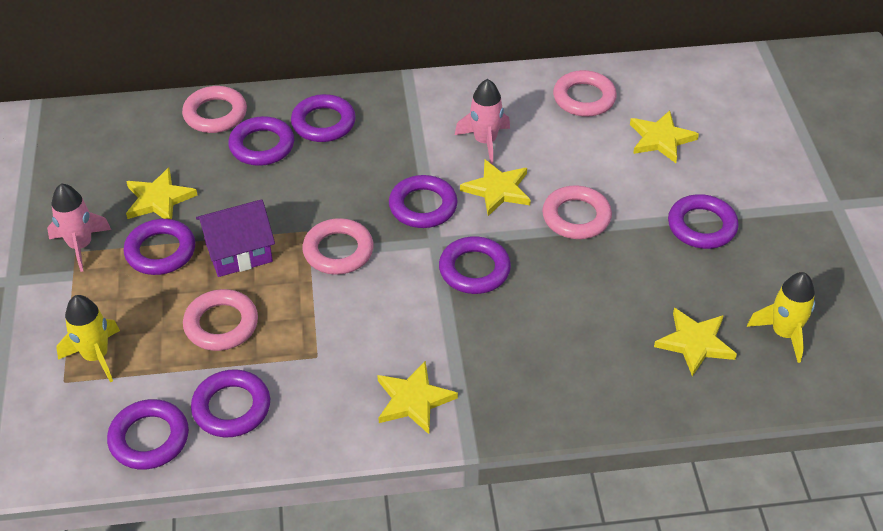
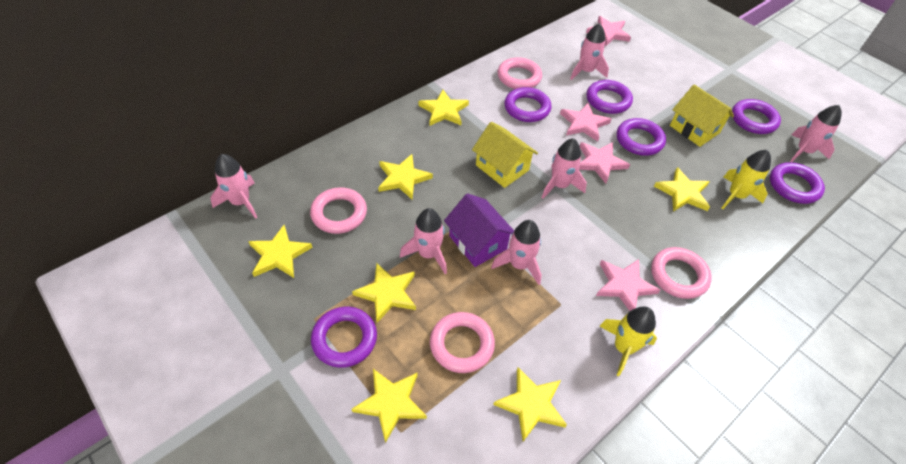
pink ring: [182,86,247,133] [183,289,258,351] [302,218,374,275] [542,185,612,239] [553,70,617,117] = 5 -> [310,187,367,234] [430,312,495,373] [497,57,542,89] [651,247,712,299] = 4
pink rocket: [47,184,111,272] [455,79,510,164] = 2 -> [210,154,257,219] [400,208,447,274] [491,220,542,285] [541,138,587,199] [570,23,609,80] [790,105,842,162] = 6
pink star: none = 0 -> [560,103,612,141] [579,142,630,183] [586,16,631,46] [596,259,660,311] = 4
purple ring: [107,399,189,470] [124,219,196,275] [191,369,270,437] [228,116,294,166] [291,94,356,142] [389,175,458,228] [439,236,511,294] [668,194,739,249] = 8 -> [311,307,377,368] [504,87,551,122] [587,80,633,114] [617,118,666,156] [732,99,781,134] [770,162,825,204] = 6
yellow house: none = 0 -> [472,122,538,188] [670,85,734,147] = 2
yellow star: [126,168,198,219] [377,361,458,434] [460,160,531,216] [630,111,699,163] [654,308,737,376] = 5 -> [248,225,313,278] [352,263,416,323] [352,369,427,443] [378,154,433,200] [419,89,469,126] [493,367,567,442] [654,167,710,212] = 7

